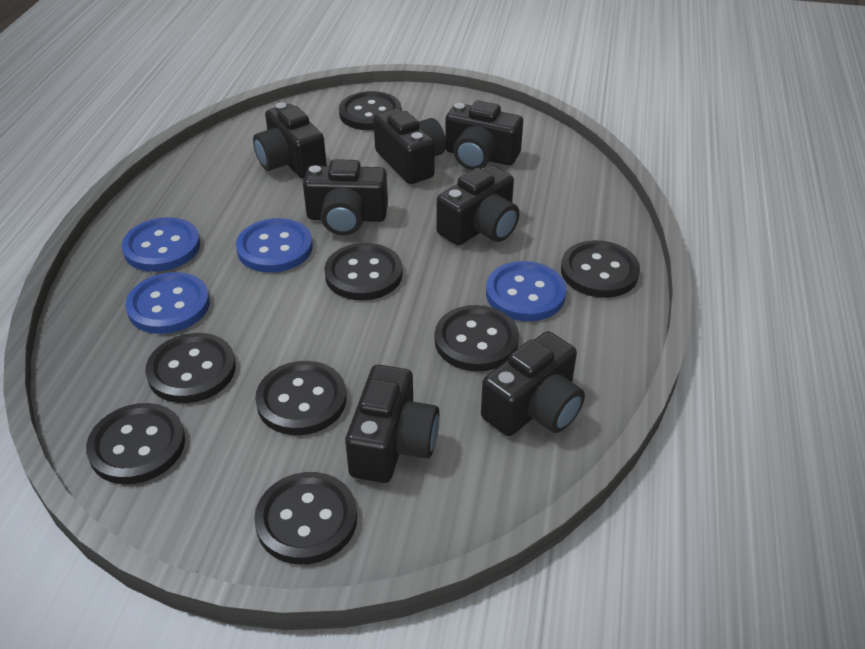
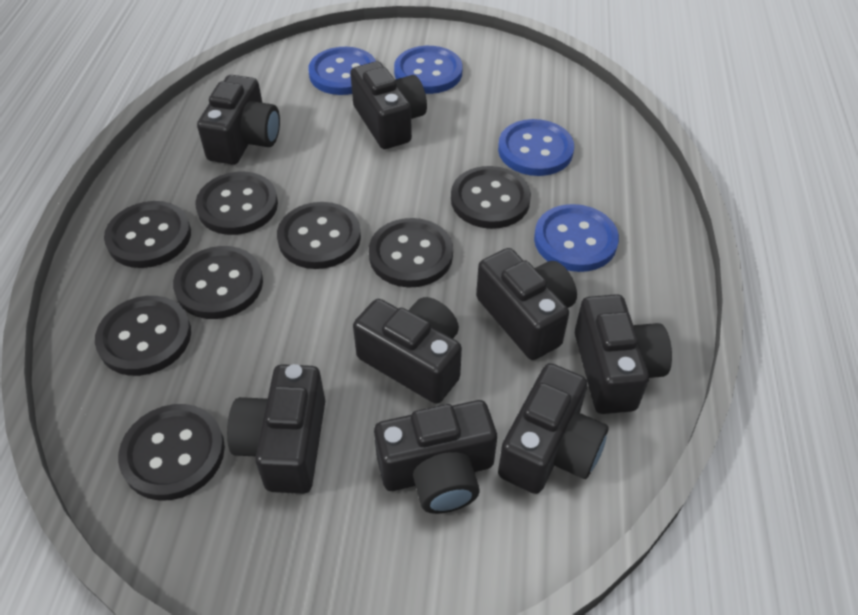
black camera: [253,103,327,179] [303,159,388,235] [345,365,439,483] [373,108,446,184] [437,165,520,245] [445,101,523,170] [481,331,585,436] = 7 -> [197,75,280,165] [227,364,325,494] [350,61,427,149] [353,297,462,404] [374,400,497,514] [476,248,577,360] [498,363,608,494] [575,294,672,414] = 8

